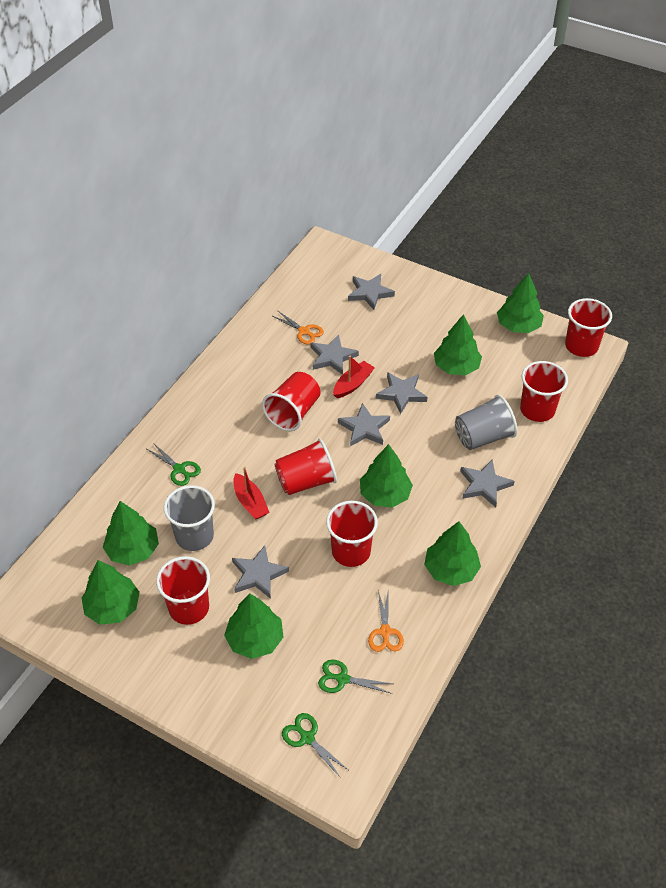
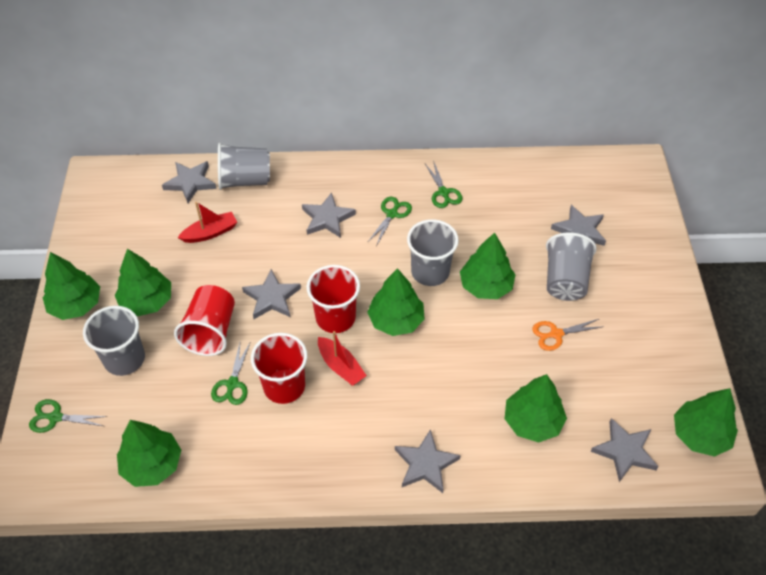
green scissors: [147,443,201,486] [282,713,348,778] [318,659,393,694] = 3 -> [29,399,108,433] [211,343,250,405] [368,197,412,246] [425,160,462,208] = 4
grey cup: [164,485,215,551] [455,395,517,450] = 2 -> [83,306,145,376] [218,143,270,190] [407,219,459,286] [546,232,597,301] = 4
orange scissors: [273,310,324,345] [368,590,404,652] = 2 -> [532,319,601,351] = 1
red cup: [156,556,210,625] [262,372,320,431] [274,438,337,495] [326,501,378,567] [520,361,568,422] [565,298,612,357] = 6 -> [174,285,235,356] [251,333,307,404] [306,265,360,333] = 3

